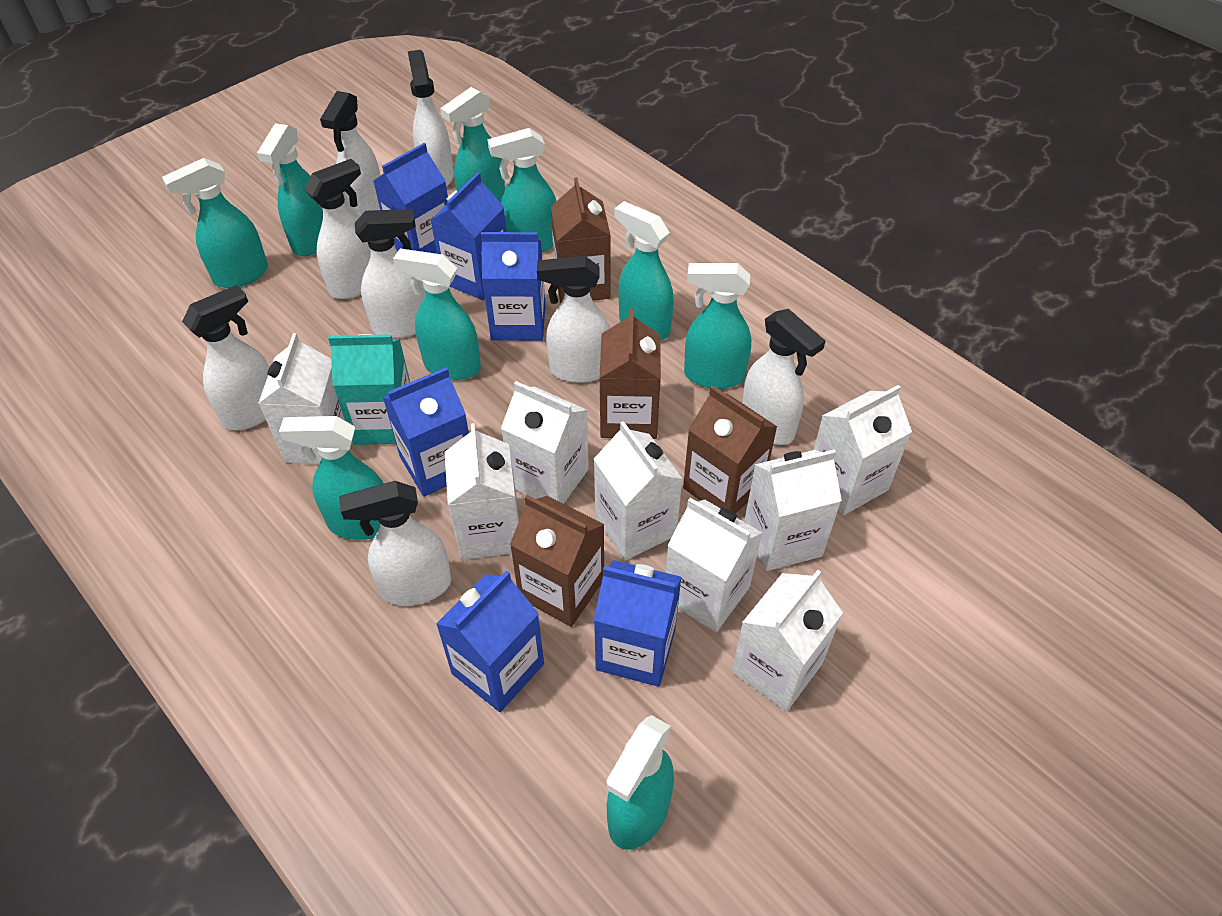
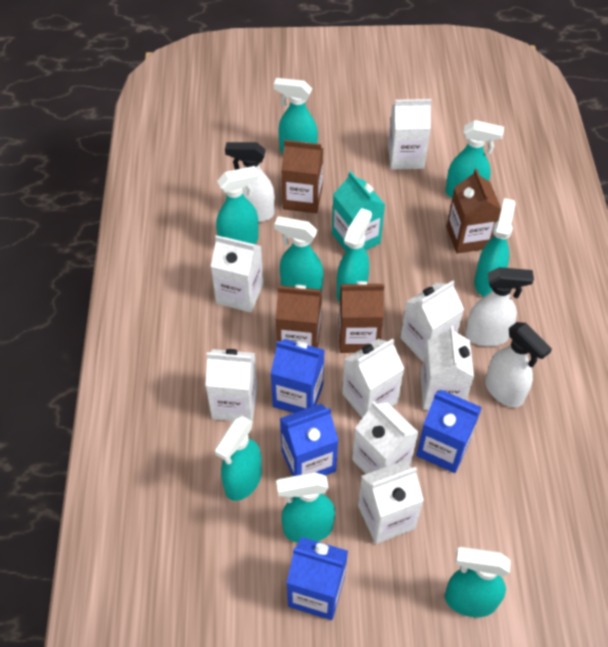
blue carton: [374,143,448,254] [383,367,469,497] [430,172,506,300] [436,571,544,712] [481,232,546,341] [594,560,681,687] = 6 -> [271,339,325,413] [280,404,339,476] [286,537,348,620] [416,389,482,473] = 4
white spray bottle: [182,285,269,430] [304,159,371,299] [320,91,381,219] [339,481,451,606] [355,209,426,338] [408,50,454,187] [537,256,610,383] [742,309,825,445] = 8 -> [225,142,275,222] [465,267,534,346] [485,322,552,407] = 3

